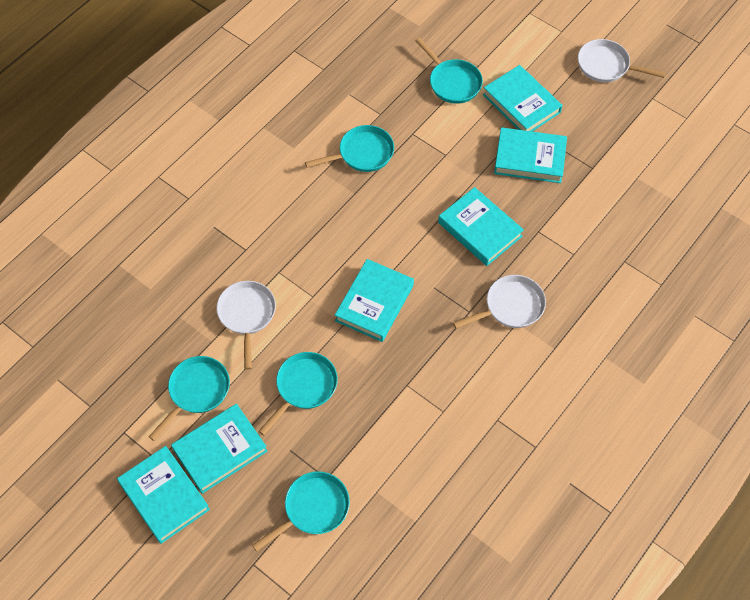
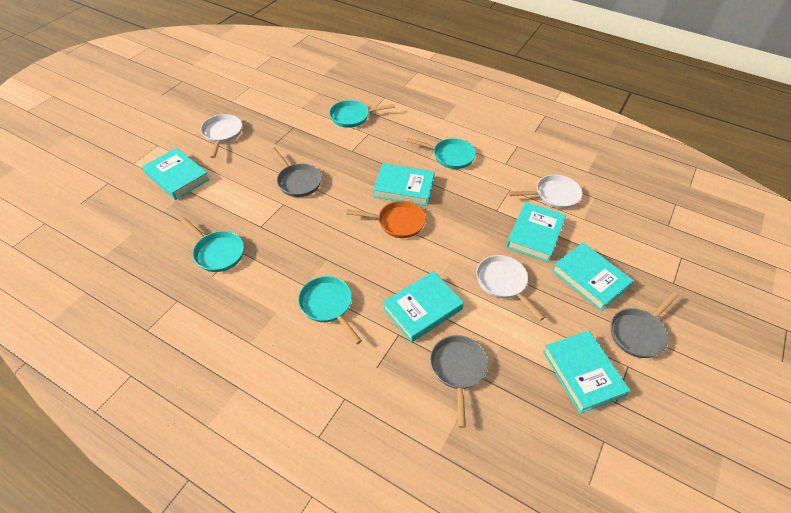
grey pan: none = 0 -> [270,147,322,197] [430,335,488,428] [611,292,678,358] = 3
orange pan: none = 0 -> [346,201,426,238] = 1
turquoise pan: [149,356,230,441] [252,471,350,551] [258,352,338,436] [305,125,394,172] [416,38,483,104] = 5 -> [179,217,244,272] [298,276,362,344] [329,100,395,128] [407,138,476,169] = 4

